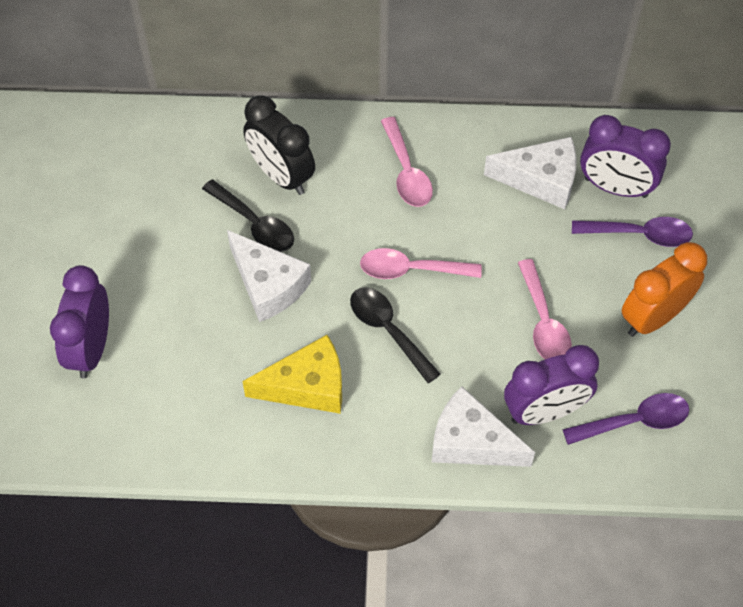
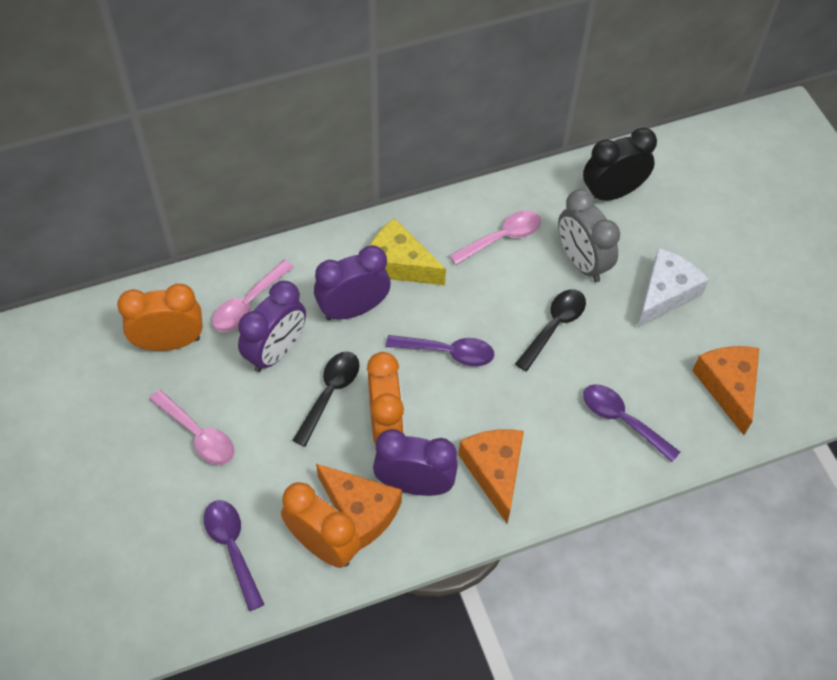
grey clock: none = 0 -> [558,189,620,282] = 1
orange cheese: none = 0 -> [316,464,402,550] [458,429,524,524] [692,346,759,435] = 3
orange clock: [622,242,707,337] = 1 -> [117,284,203,351] [281,482,361,568] [367,352,404,445] = 3
purple spoon: [562,393,689,445] [572,217,693,247] = 2 -> [204,500,265,611] [386,335,494,366] [583,384,680,462] = 3
white cheese: [227,230,311,322] [432,386,535,467] [484,137,577,209] = 3 -> [637,248,709,328] = 1

